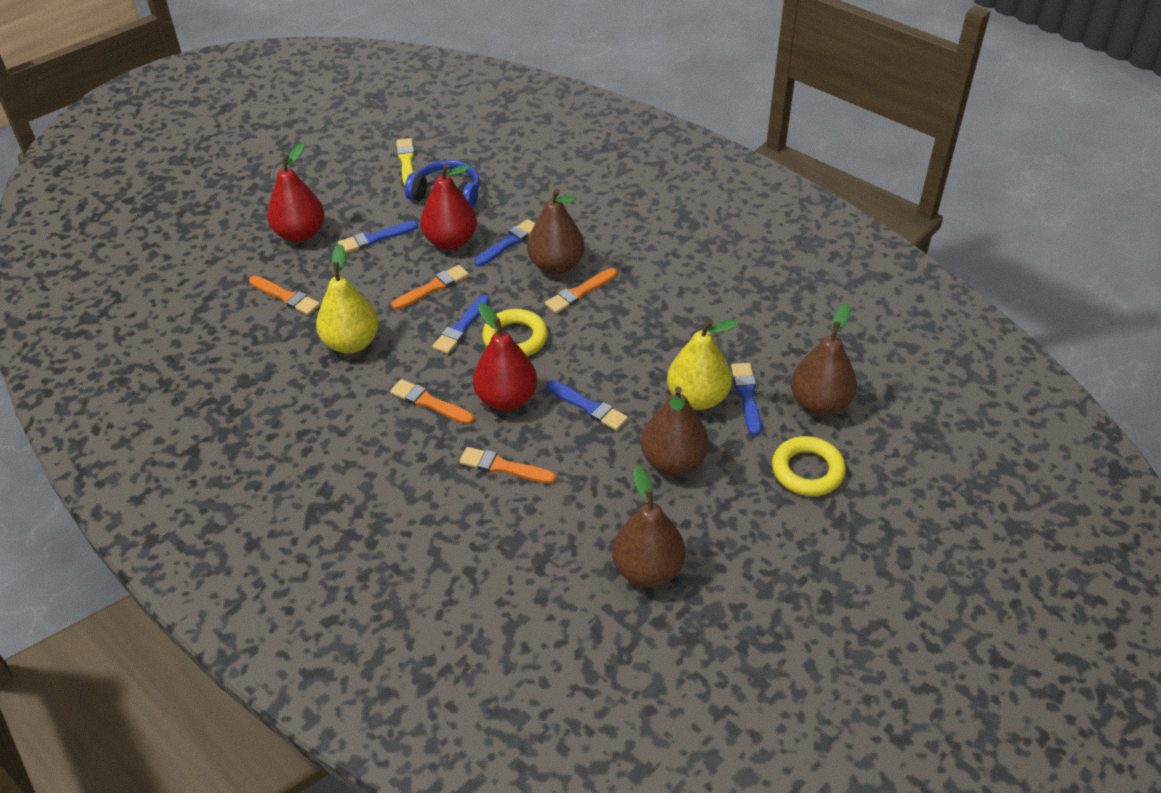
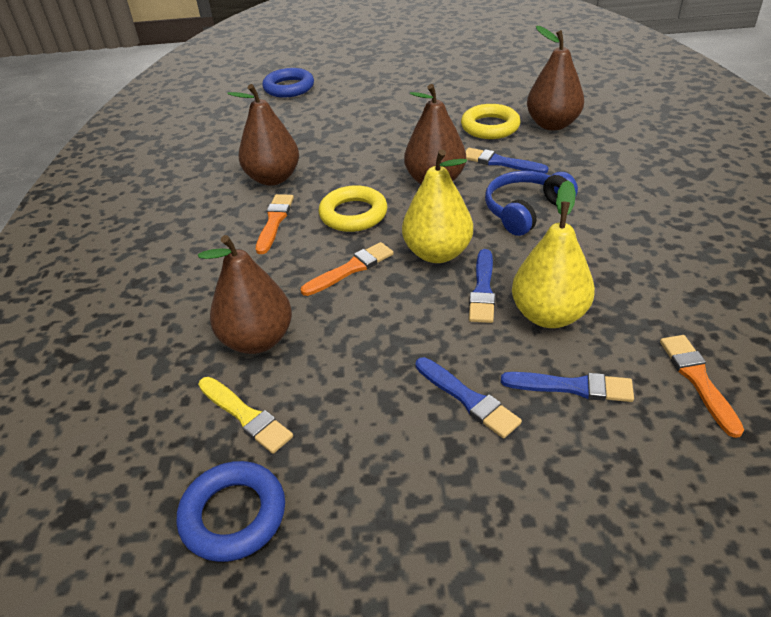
blue brush: [338,221,418,253] [432,295,489,354] [474,219,535,266] [546,380,628,431] [731,363,761,436] = 5 -> [416,357,522,438] [466,148,549,174] [469,249,495,323] [501,372,634,402] = 4
blue ring: none = 0 -> [177,461,285,562] [262,68,314,98] = 2
orange brush: [249,276,320,315] [390,379,474,424] [391,265,469,310] [459,447,556,484] [545,268,617,313] = 5 -> [256,194,294,254] [301,242,394,296] [660,335,744,438] = 3
red pear: [267,143,324,242] [420,163,477,250] [473,303,537,411] = 3 -> none = 0

